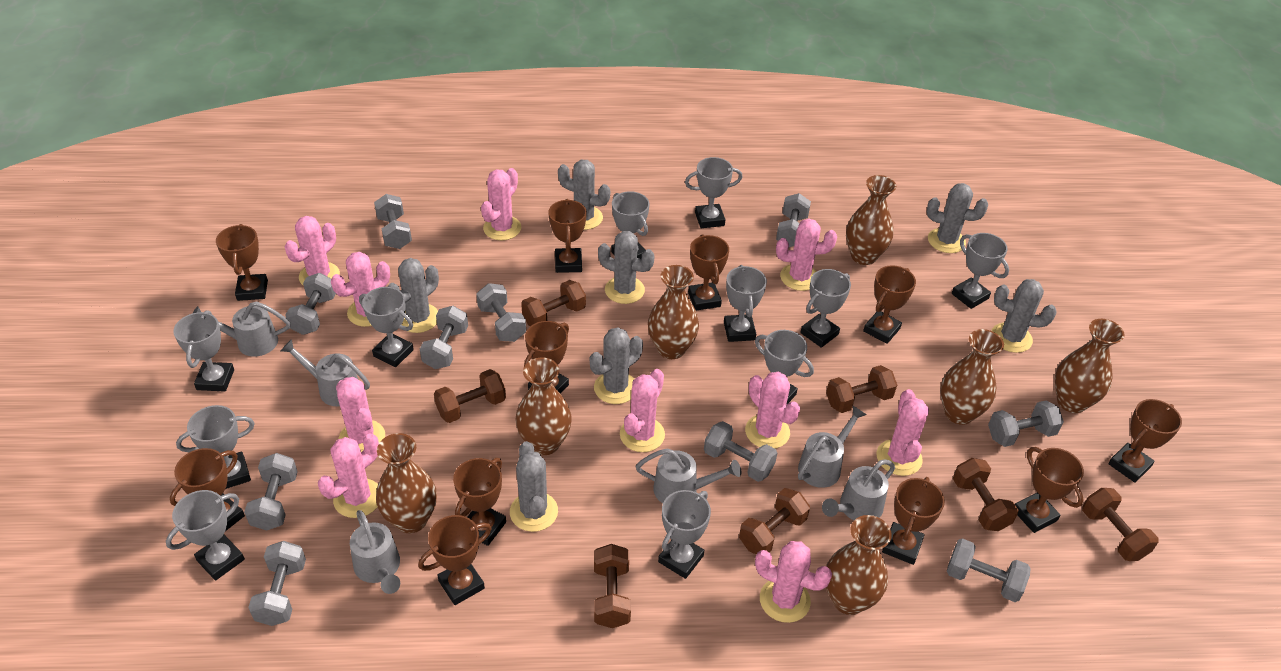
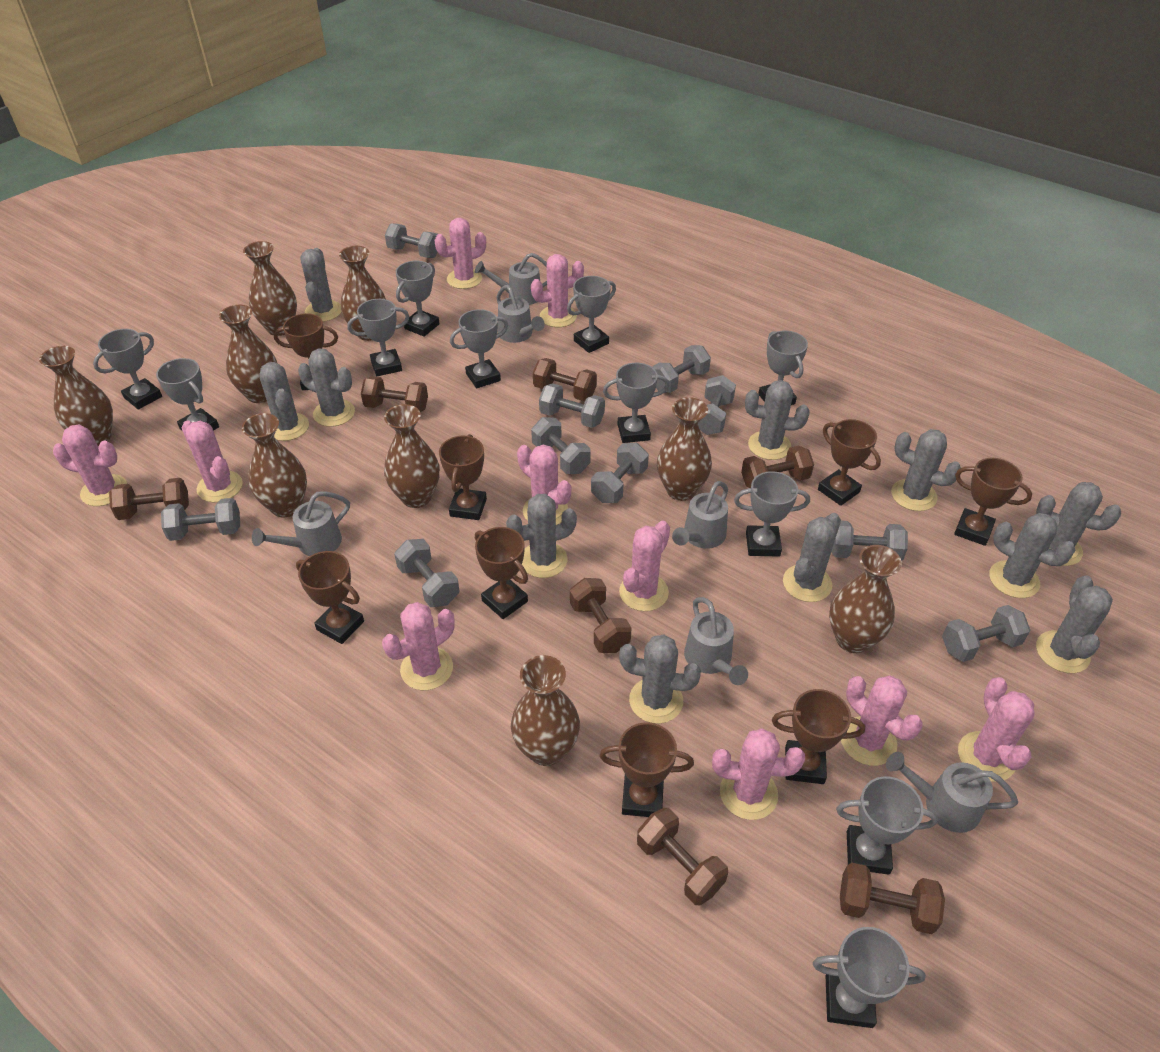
brown trophy: [170,448,245,531] [216,224,268,301] [418,515,492,605] [453,458,506,546] [524,321,569,394] [548,199,587,273] [688,234,729,310] [863,265,916,344] [882,477,945,565] [1015,447,1084,533] [1108,399,1182,483] = 11 -> [274,313,338,390] [296,551,364,644] [439,434,487,520] [475,527,528,619] [599,722,694,817] [772,689,865,784] [818,419,881,506] [954,458,1032,546] = 8
brown vase: [376,433,437,533] [515,358,572,455] [648,265,699,359] [826,515,892,615] [846,175,896,265] [940,329,1004,425] [1055,319,1125,413] = 7 -> [39,346,113,446] [219,305,278,403] [242,413,307,518] [243,241,297,336] [339,246,386,341] [384,404,440,508] [511,655,580,766] [657,397,712,501] [829,545,902,653] = 9
grey cactus: [388,258,439,333] [510,441,558,532] [558,160,610,230] [590,327,643,404] [598,231,655,304] [927,183,988,253] [991,279,1056,353] = 7 -> [259,362,309,441] [298,349,355,427] [300,248,342,322] [506,494,577,578] [619,635,701,724] [745,380,810,460] [783,513,841,602] [891,429,961,511] [989,513,1075,598] [1036,482,1121,566] [1036,575,1113,673] = 11

